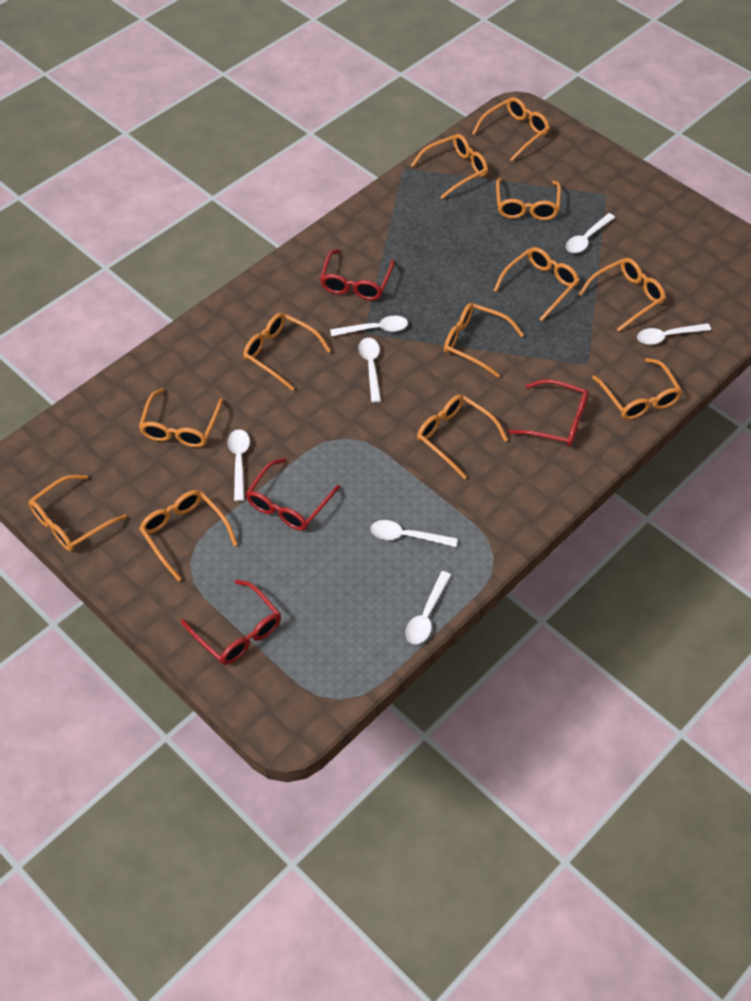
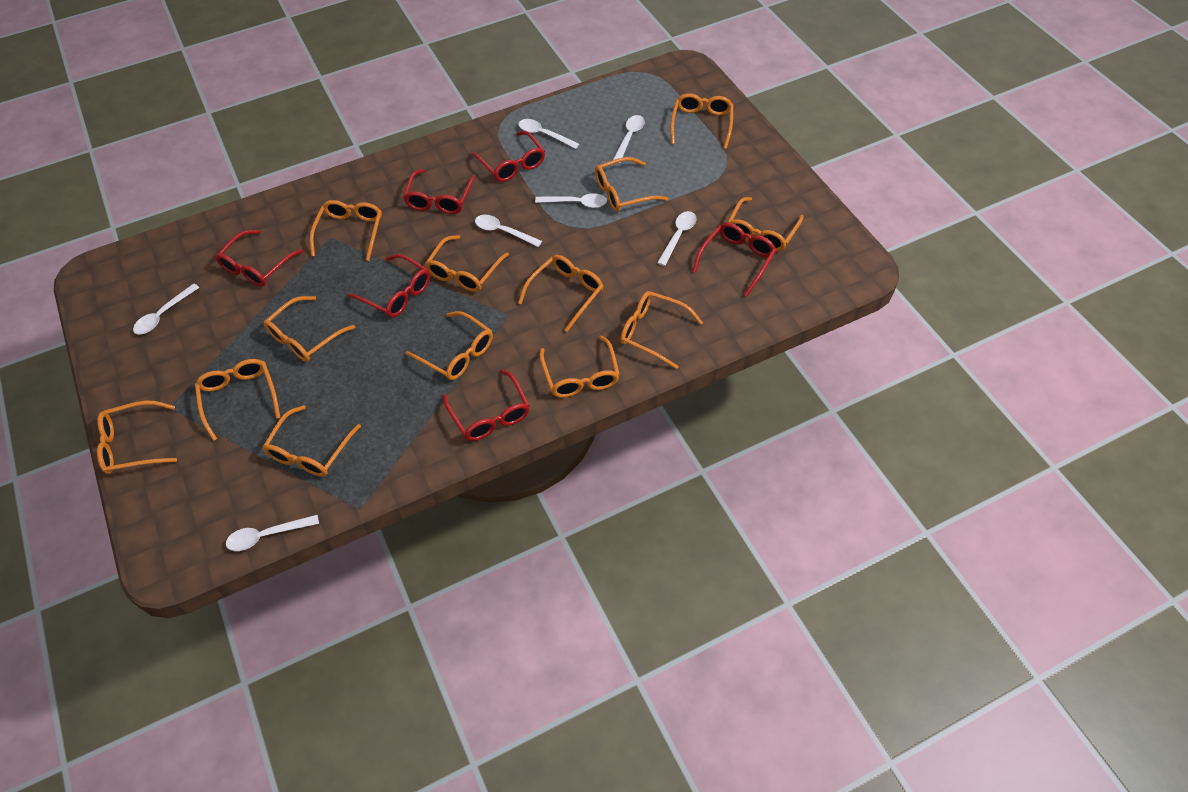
orange glasses: [29,475,127,551] [139,388,223,447] [139,490,238,581] [243,313,331,391] [411,134,488,199] [417,394,508,479] [444,303,524,378] [472,97,550,161] [493,247,579,321] [496,178,561,220] [579,258,665,331] [592,358,683,420] = 12 -> [97,401,177,474] [195,359,280,441] [262,405,361,477] [264,296,356,362] [310,200,382,261] [405,311,493,380] [425,235,509,292] [518,255,603,332] [539,336,620,398] [595,157,668,212] [620,291,703,369] [670,93,733,149] [727,197,803,252] = 13
red glasses: [181,579,281,665] [246,458,340,531] [320,249,394,300] [508,379,588,447] = 4 -> [215,230,304,287] [347,254,430,318] [403,169,476,214] [443,369,530,441] [471,131,545,182] [692,223,777,296] = 6

